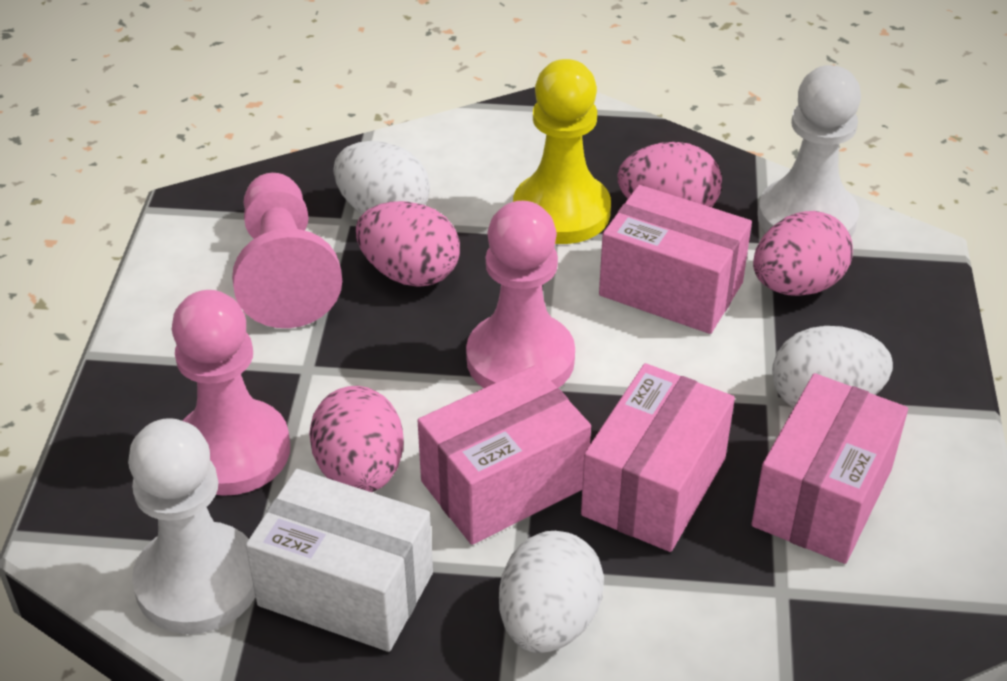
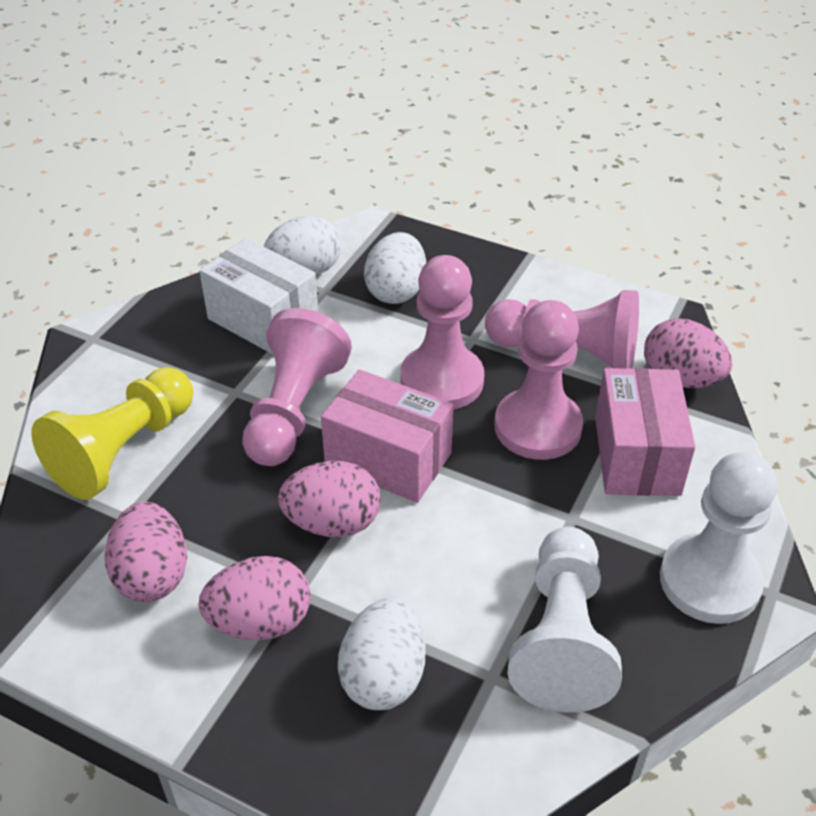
pink box: [418,365,591,545] [581,363,735,552] [599,185,752,334] [751,373,908,564] = 4 -> [321,369,454,503] [595,368,695,496] = 2
pink pawn: [172,290,290,496] [232,173,342,328] [466,201,575,388] = 3 -> [242,308,352,466] [400,255,484,409] [485,290,639,369] [494,300,583,460] = 4

